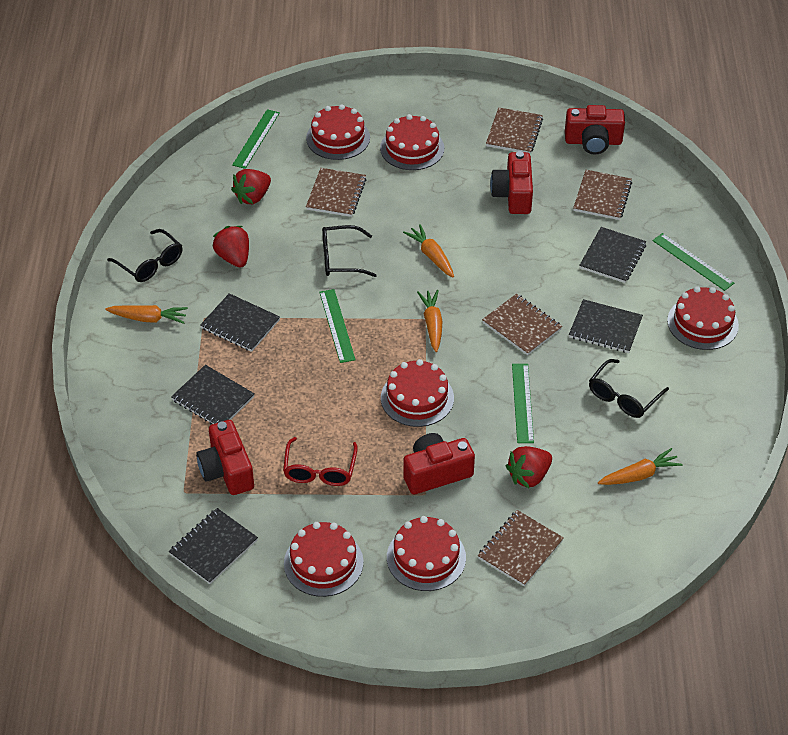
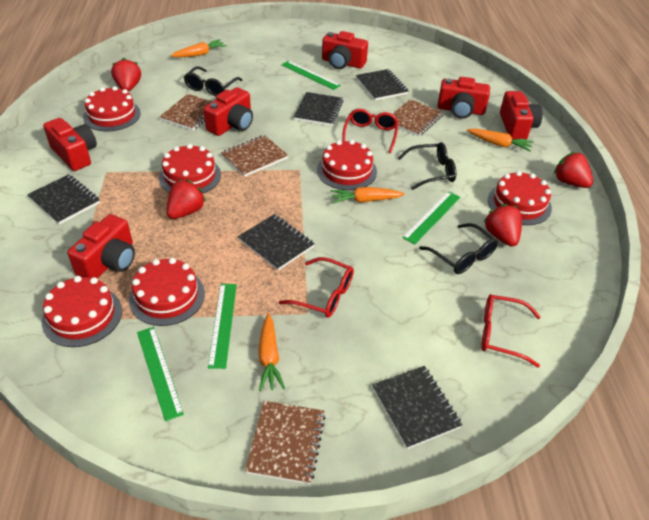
brown notebook: [306,168,366,217] [478,510,564,586] [482,294,562,355] [486,107,543,154] [573,170,632,220] = 5 -> [160,94,213,130] [221,135,288,177] [245,401,325,484] [393,99,444,136] = 4
red camera: [196,420,254,495] [403,433,475,495] [490,151,533,214] [565,105,625,155] = 4 -> [43,118,97,171] [67,214,135,278] [203,87,253,136] [322,31,368,69] [437,77,490,119] [500,91,543,140] = 6
red glasses: [283,437,358,486] = 1 -> [279,257,354,318] [342,109,399,153] [481,294,541,368] = 3
red strawberry: [213,226,249,268] [231,169,271,204] [506,446,552,488] = 3 -> [111,58,141,91] [166,180,206,219] [484,204,522,247] [554,152,593,188] = 4

